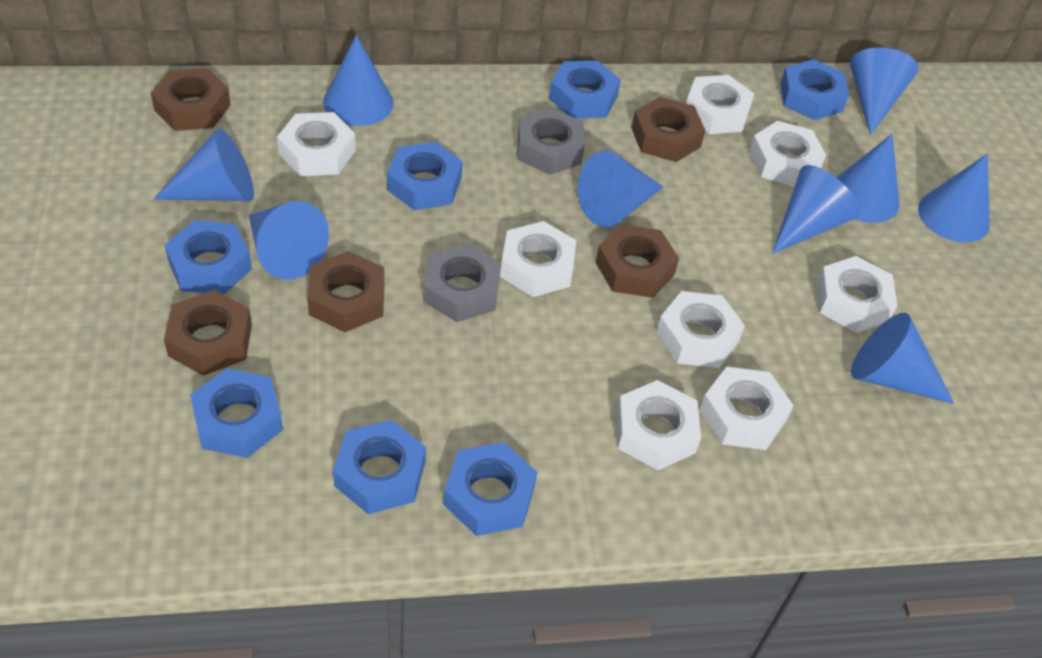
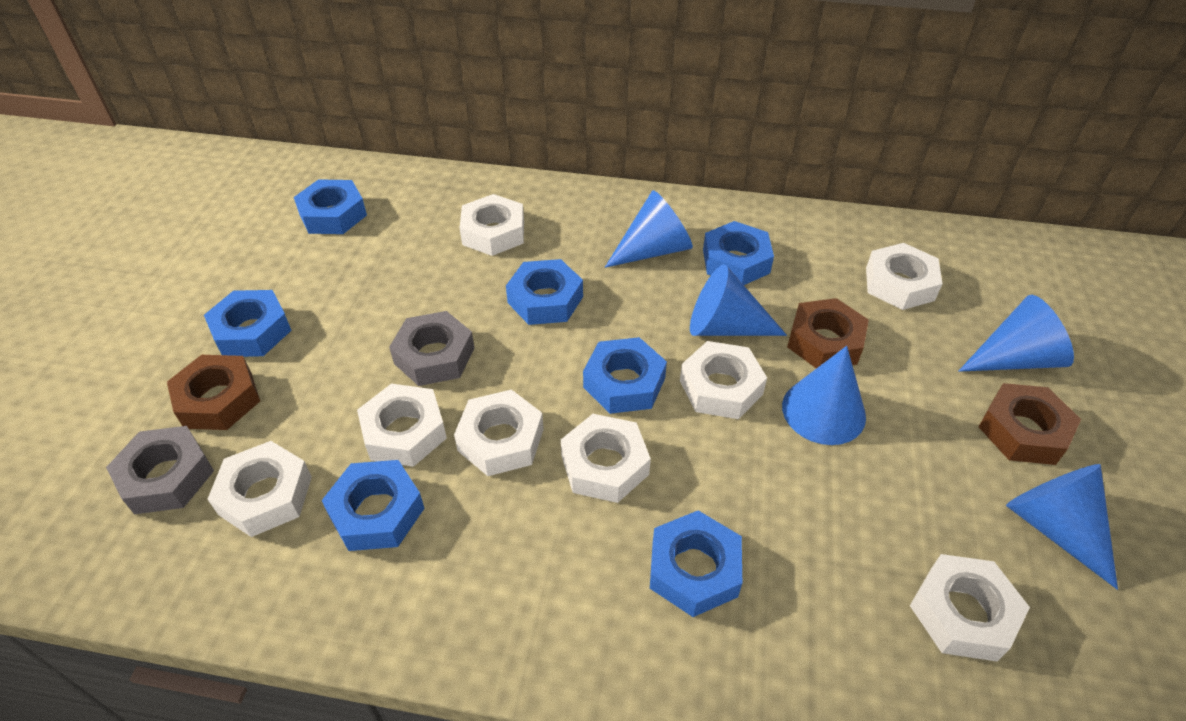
blue cone: [154,129,254,201] [249,201,329,280] [323,35,394,126] [578,151,663,227] [772,165,860,254] [836,134,900,223] [850,47,919,135] [851,313,954,404] [918,154,990,243] = 9 -> [605,190,693,268] [690,264,787,336] [782,346,866,445] [958,295,1074,372] [1006,464,1118,590] = 5
brown nut: [151,68,231,131] [164,290,252,376] [307,251,384,332] [596,224,679,298] [631,97,705,162] = 5 -> [167,355,260,430] [787,298,869,368] [979,383,1081,465] = 3

